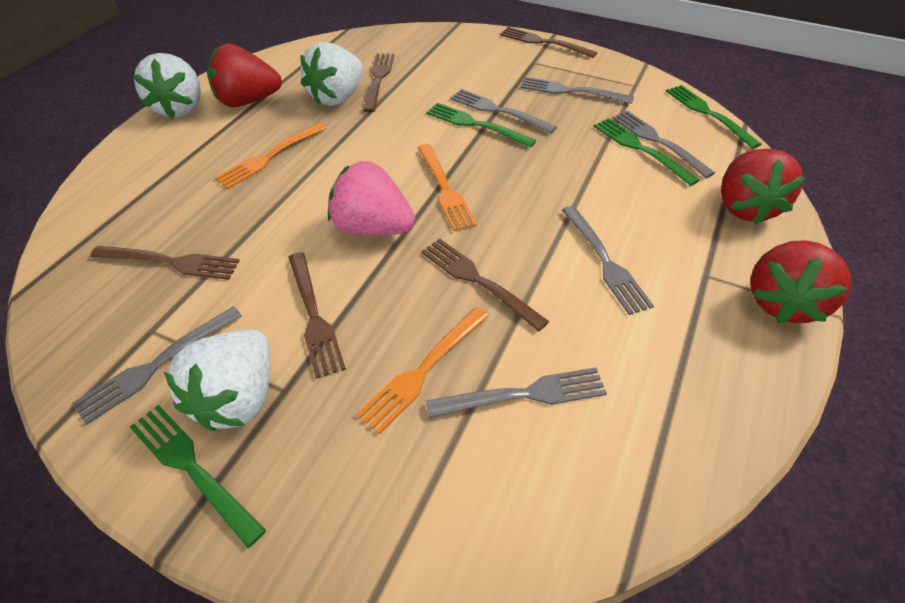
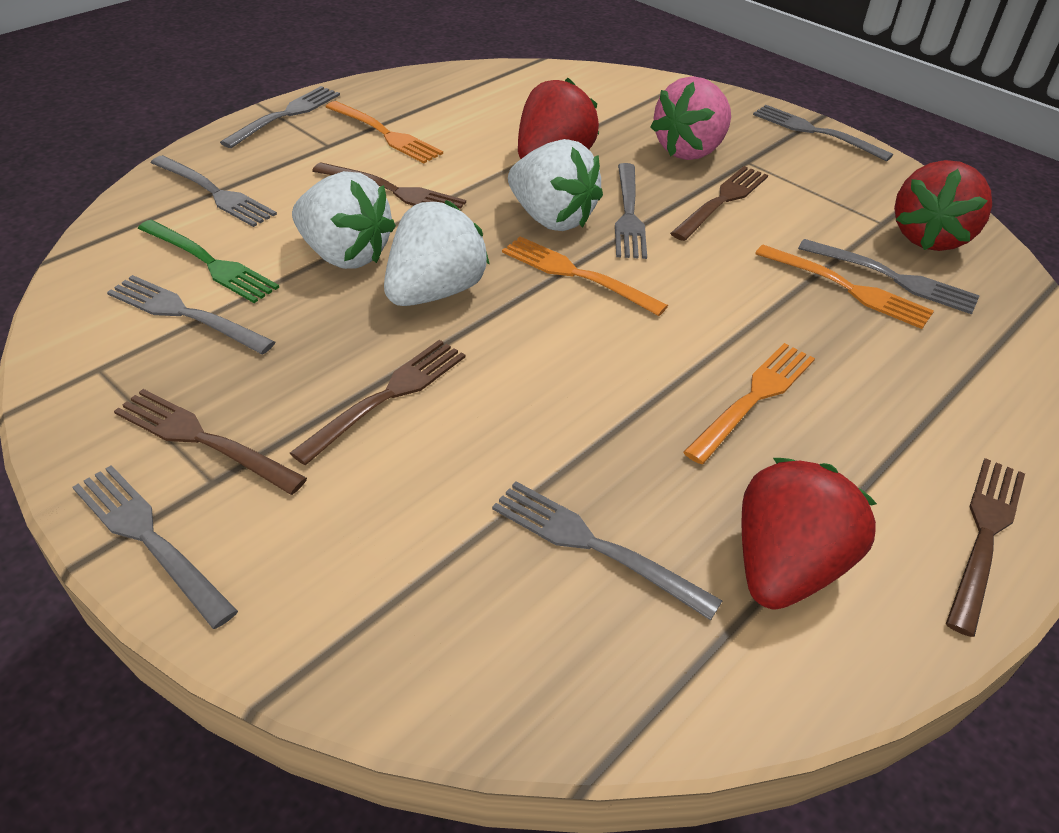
green fork: [130,405,266,548] [426,103,537,148] [593,118,699,186] [666,85,761,149] = 4 -> [138,220,279,303] = 1
grey fork: [72,306,242,425] [426,368,607,418] [450,89,557,134] [520,77,634,104] [562,206,654,315] [612,111,715,178] = 6 -> [73,465,238,629] [107,275,275,355] [151,155,277,227] [220,86,340,148] [492,481,722,620] [615,163,647,259] [753,105,893,161] [798,239,980,314] = 8
orange fork: [215,122,327,189] [356,307,489,435] [417,144,477,231] = 3 -> [326,101,443,163] [502,236,668,316] [683,343,815,464] [755,245,934,329] = 4

